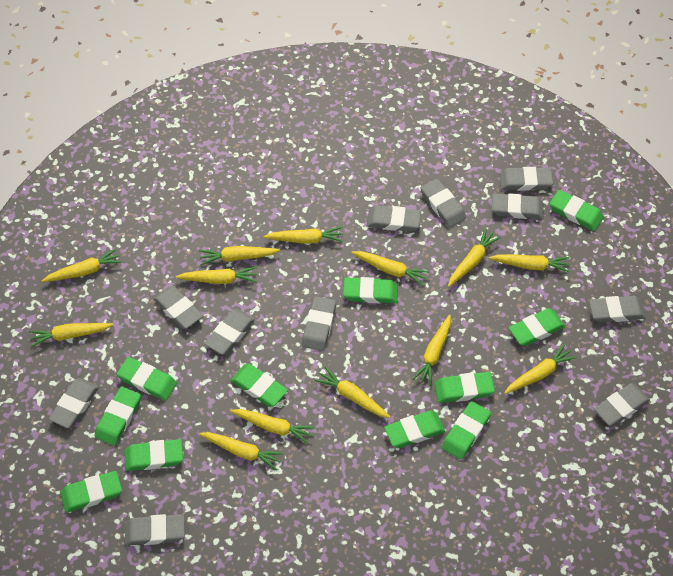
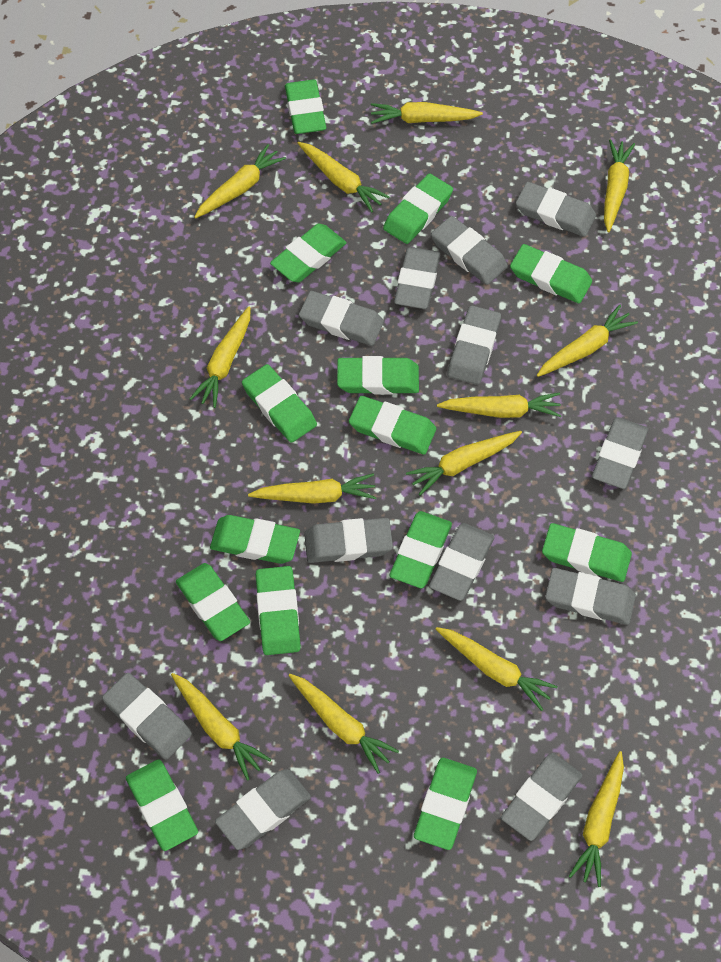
green eraser: [60,471,122,513] [95,387,141,445] [117,357,177,401] [124,439,183,471] [231,364,288,407] [343,277,398,303] [384,411,445,448] [434,372,495,403] [442,401,491,459] [509,308,565,346] [550,190,604,231] = 11 -> [126,759,198,851] [176,563,250,641] [210,515,300,564] [242,364,317,443] [256,566,301,655] [270,224,347,282] [285,80,326,134] [337,356,419,395] [349,396,436,455] [383,173,453,244] [390,511,452,588] [414,758,477,850] [510,244,592,303] [542,523,632,582] = 14
grey eraser: [49,378,99,428] [125,514,185,545] [153,286,203,329] [205,309,255,355] [302,296,336,351] [367,205,421,232] [421,179,466,227] [492,193,544,219] [499,167,553,191] [589,296,646,323] [594,383,650,426] = 11 -> [102,673,192,760] [215,769,311,850] [299,291,384,346] [304,518,393,563] [394,247,440,309] [429,523,495,601] [431,216,508,285] [448,305,501,385] [501,753,582,841] [516,182,596,237] [545,568,636,625] [592,417,648,489] = 12

